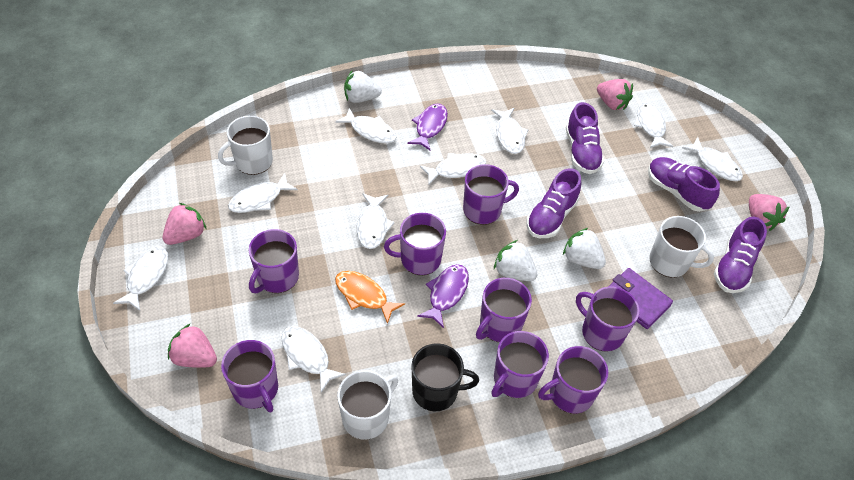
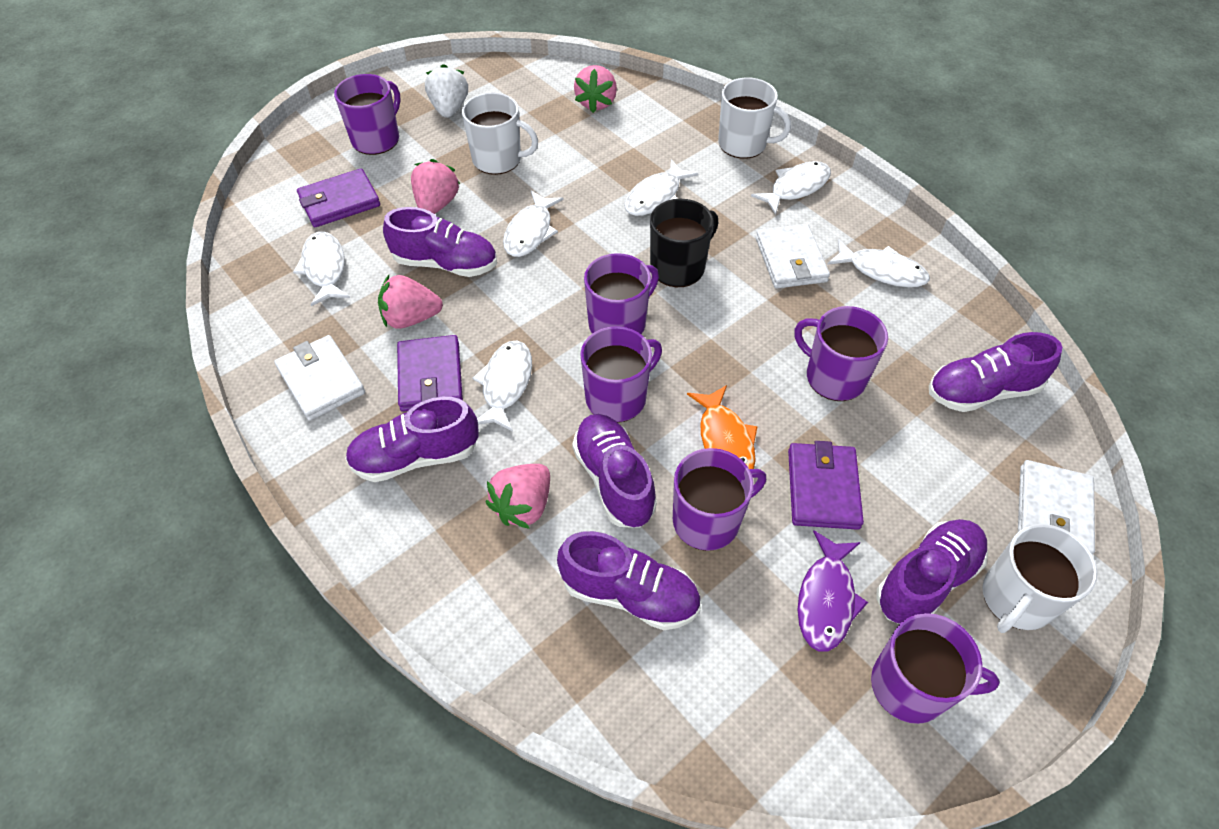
purple fish: [407,104,448,151] [417,264,469,328] = 2 -> [798,531,868,651] = 1
purple mug: [221,340,278,412] [249,229,299,293] [384,213,446,275] [463,164,519,225] [476,278,532,342] [491,331,549,398] [538,346,608,414] [576,287,639,352] = 8 -> [334,74,401,155] [580,326,662,423] [584,253,659,334] [673,448,766,551] [795,306,888,401] [871,613,1000,724] = 6
purple shoe: [526,168,581,238] [566,102,604,174] [648,157,720,212] [714,217,767,293] = 4 -> [345,397,479,482] [383,207,497,277] [557,531,701,630] [572,414,657,528] [877,519,988,624] [929,332,1062,412] = 6
purple wallet: [608,268,673,329] = 1 -> [297,168,380,227] [397,335,463,412] [788,441,864,530] = 3
white fish: [113,247,168,311] [228,173,298,213] [281,326,346,393] [335,108,396,144] [357,193,395,249] [420,153,486,184] [491,108,529,154] [634,102,673,148] [682,137,743,181] = 9 -> [293,232,350,306] [472,341,532,431] [503,191,564,257] [624,159,698,216] [751,161,831,215] [827,239,930,288] = 6
white strawberry: [344,70,382,103] [494,240,537,281] [563,228,606,269] = 3 -> [425,64,468,118] = 1
white wallet: none = 0 -> [274,335,365,421] [756,224,830,289] [1018,460,1095,554] = 3

